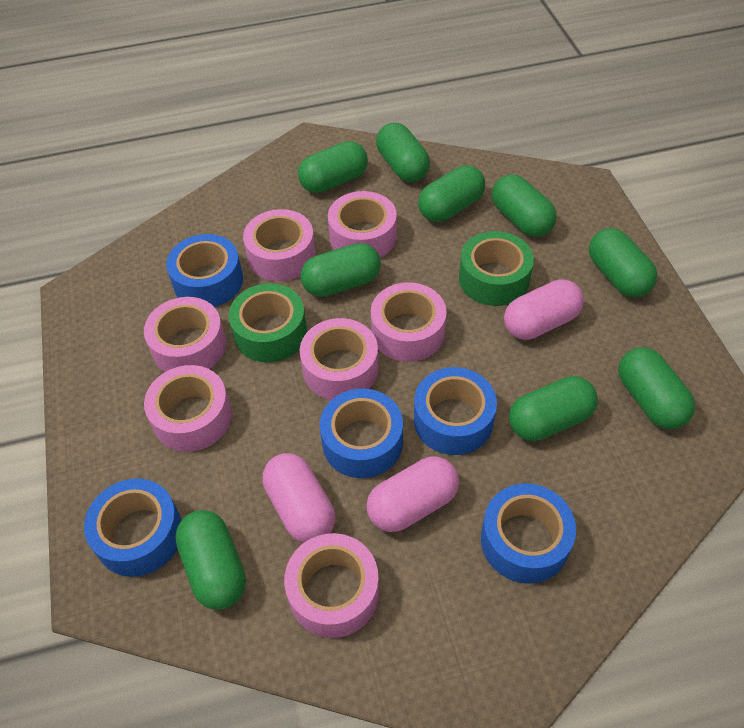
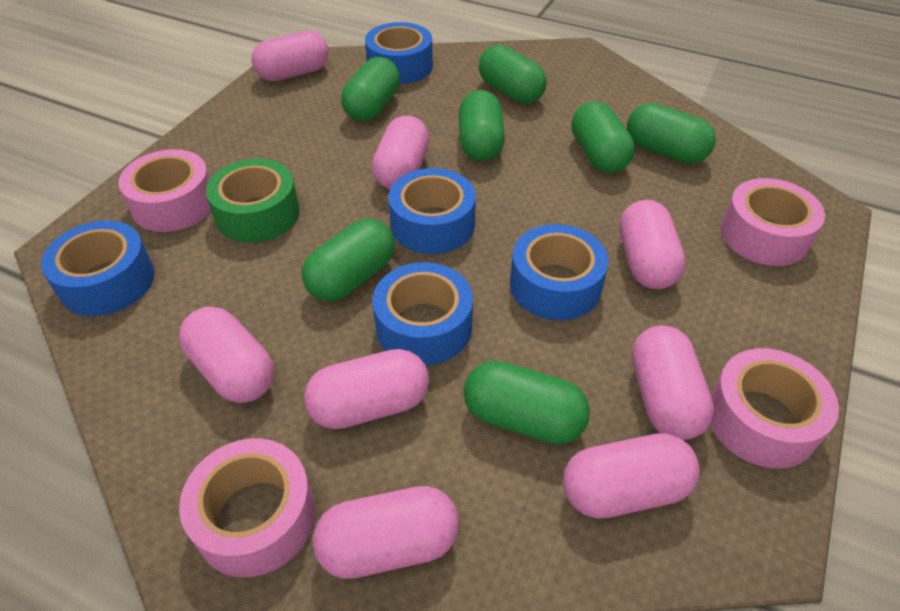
green capsule: [175,510,246,610] [298,141,368,193] [300,243,381,297] [376,122,430,182] [418,165,485,222] [492,174,557,237] [509,376,598,441] [589,228,658,297] [618,347,695,429] = 9 -> [302,218,395,301] [341,57,400,121] [459,90,505,161] [464,360,590,444] [479,45,546,104] [571,101,635,173] [627,103,716,164] = 7
green tape: [228,283,307,362] [459,231,534,306] = 2 -> [206,159,299,243] = 1
pink capsule: [263,453,335,543] [366,456,459,532] [504,280,584,340] = 3 -> [179,306,274,403] [251,30,329,81] [304,349,429,429] [313,486,459,579] [372,116,429,189] [563,433,700,519] [619,200,686,289] [632,325,714,440] = 8
pink tape: [144,297,226,372] [144,365,232,452] [243,209,316,281] [284,533,379,638] [300,318,378,400] [328,191,397,258] [371,282,447,362] = 7 -> [118,149,211,232] [179,438,316,577] [710,348,839,469] [720,178,825,266] = 4

